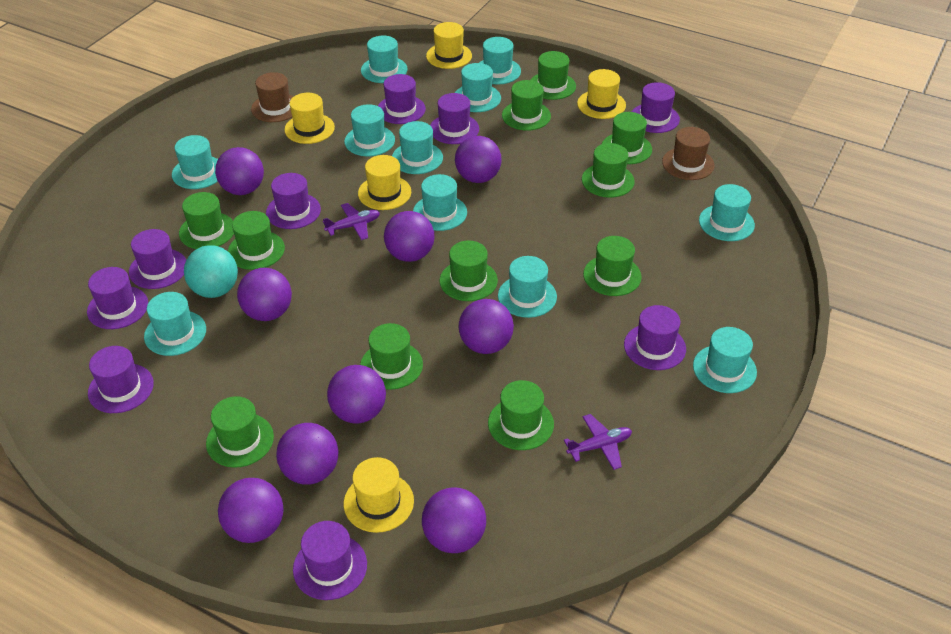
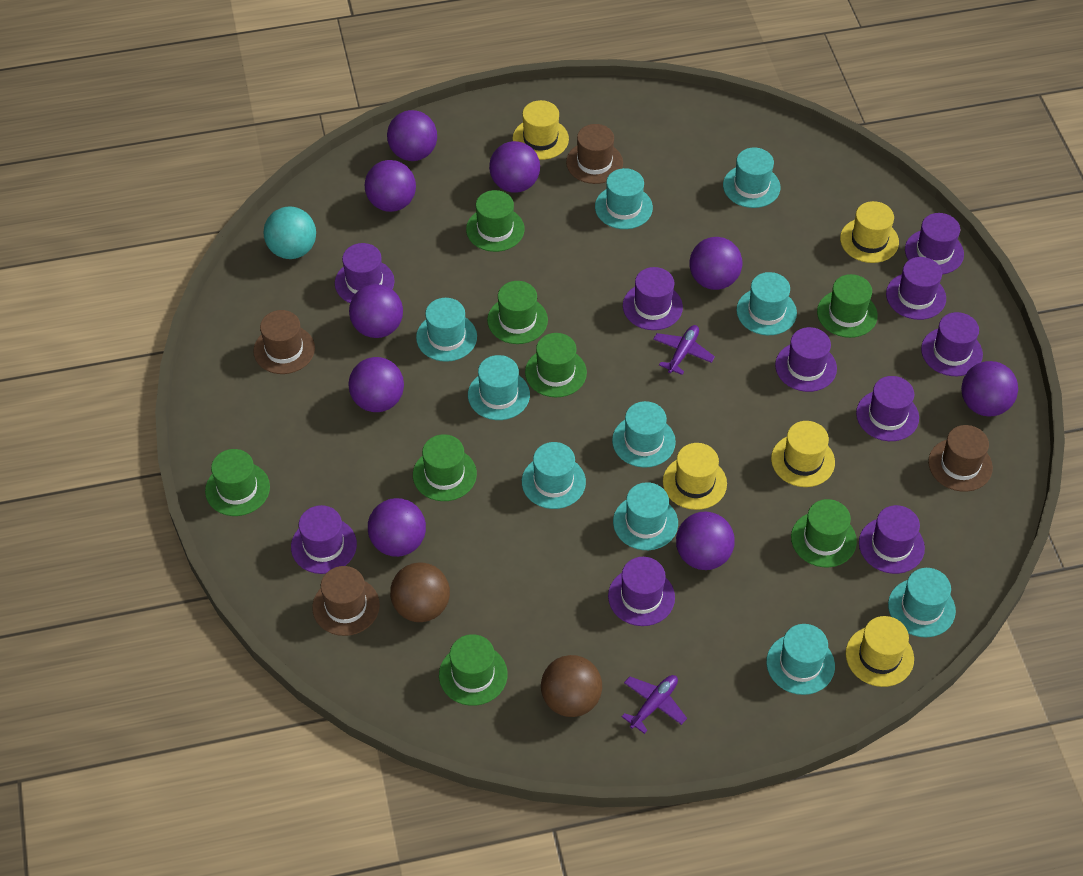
brown ball: none = 0 -> [390,562,450,622] [541,655,602,717] = 2
brown hat: [251,72,294,122] [662,127,715,180] = 2 -> [253,310,315,374] [312,566,380,636] [566,124,623,184] [928,425,993,492] = 4
green hat: [179,192,234,249] [206,396,274,468] [228,211,285,270] [360,323,423,390] [440,241,498,301] [488,380,554,450] [502,80,551,131] [530,51,576,100] [582,143,635,198] [583,236,642,296] [602,112,652,164] = 11 -> [205,449,270,516] [413,434,477,501] [439,634,508,706] [466,190,525,252] [487,281,548,344] [525,333,587,397] [791,499,857,567] [817,274,878,338] = 8
purple hat: [87,267,148,329] [88,346,154,413] [129,229,186,289] [266,173,321,229] [293,521,367,600] [378,74,426,124] [430,93,479,144] [624,305,686,370] [631,82,680,133] = 9 -> [291,505,357,574] [335,243,395,303] [608,557,675,626] [623,267,683,330] [775,327,837,392] [856,376,919,441] [859,505,925,574] [886,257,946,320] [905,213,964,275] [921,312,983,376] = 10
turquoise hat: [144,292,206,356] [172,135,218,189] [344,104,395,156] [361,36,407,83] [392,121,443,174] [413,174,467,231] [455,63,501,112] [479,37,521,84] [498,256,557,318] [693,327,757,393] [699,184,755,241] = 11 -> [416,298,477,362] [468,355,530,420] [522,442,586,509] [595,168,653,229] [612,401,676,468] [613,482,678,550] [723,147,780,208] [736,272,797,335] [766,624,835,695] [888,568,956,637] = 10

